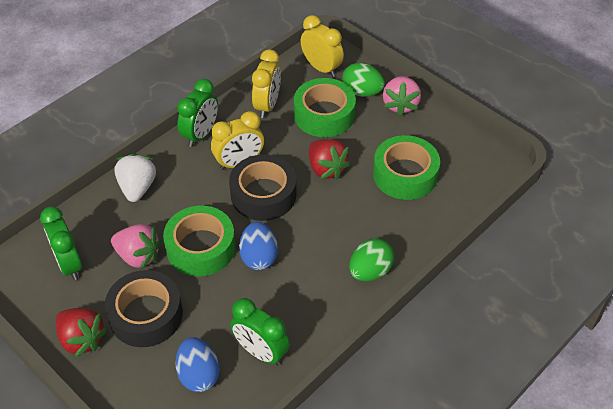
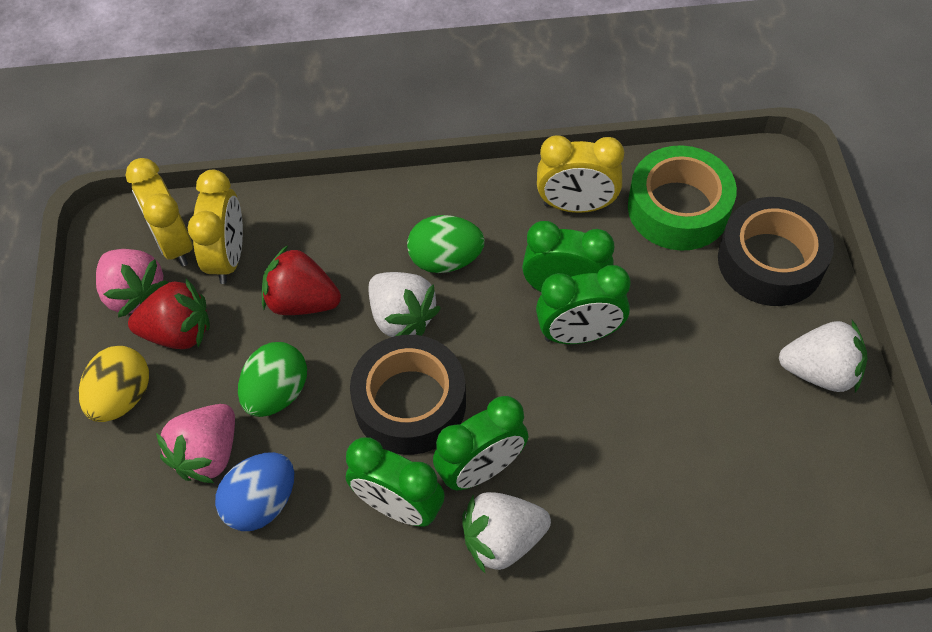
blue egg: [175,337,220,392] [239,222,278,270] = 2 -> [215,452,294,531] = 1
green clock: [40,206,82,280] [177,79,218,147] [230,298,290,365] = 3 -> [346,437,445,527] [433,396,528,490] [522,221,614,292] [536,265,631,344] = 4
green tape: [163,206,235,276] [294,78,356,137] [373,135,440,200] = 3 -> [628,145,737,251] = 1
white strawberry: [114,153,156,202] = 1 -> [368,272,441,337] [462,492,551,573] [779,320,867,393] = 3
yellow egg: none = 0 -> [79,346,149,422] = 1

